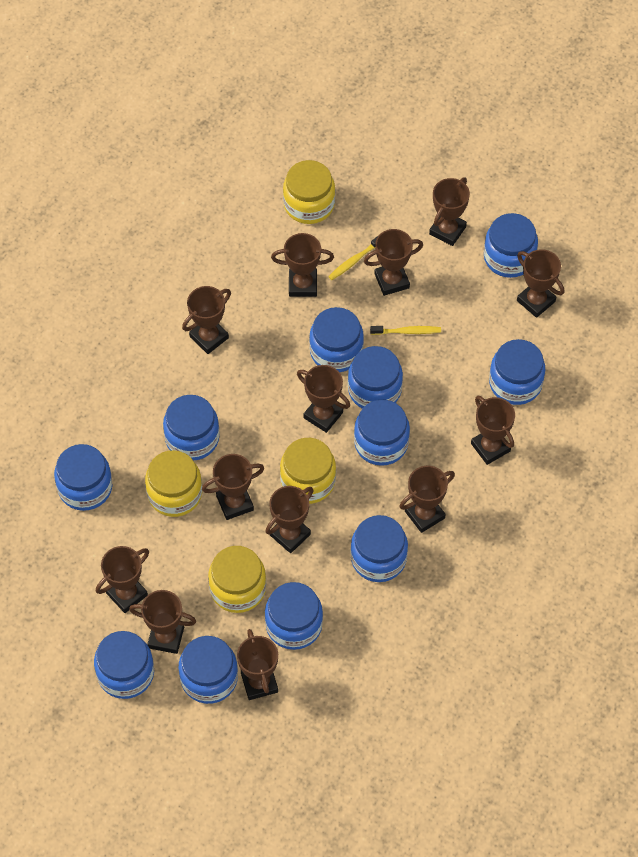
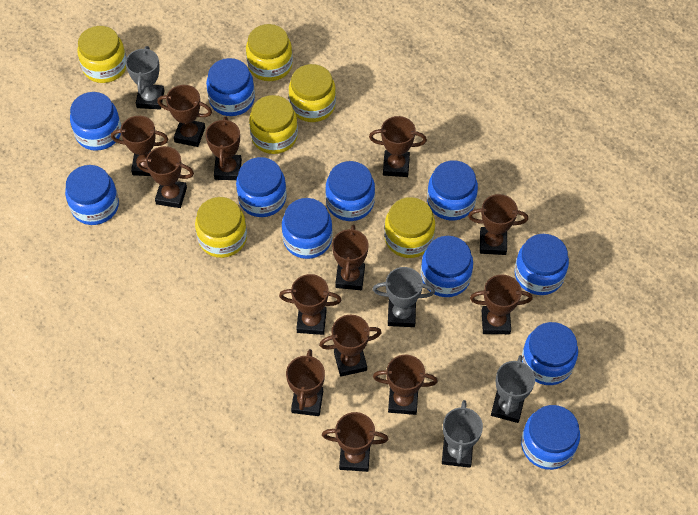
grey trophy: none = 0 -> [125,46,164,110] [373,267,435,327] [442,400,483,468] [491,355,535,423] = 4
yellow jar: [145,450,202,517] [208,546,266,613] [280,438,336,504] [283,160,335,224] = 4 -> [77,26,126,83] [195,197,247,258] [246,24,293,81] [249,95,298,154] [289,64,336,122] [384,197,435,258] = 6
yellow toothbrush: [328,235,379,280] [370,326,441,335] = 2 -> none = 0

